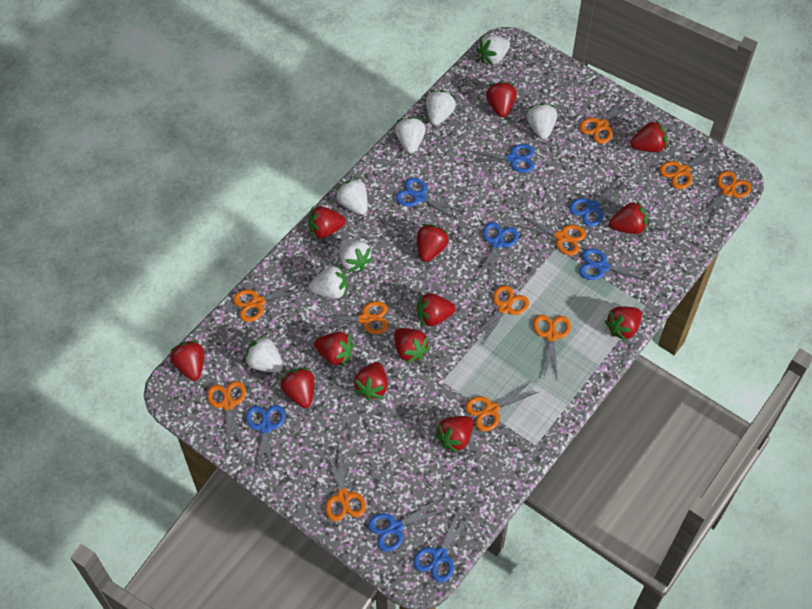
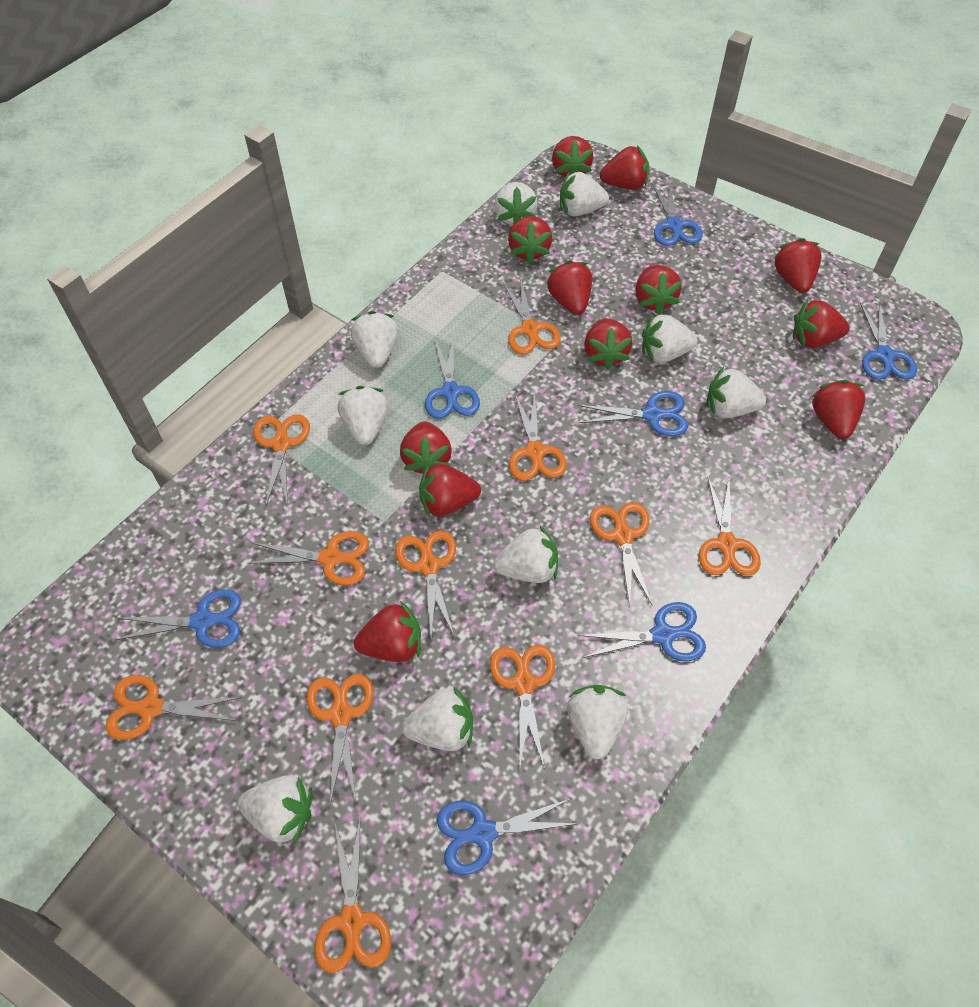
blue scissors: [246,405,285,473] [368,498,446,552] [396,178,464,221] [413,508,473,583] [467,144,535,173] [477,222,519,280] [569,177,629,227] [579,248,652,281] = 8 -> [115,589,241,648] [425,338,480,419] [437,798,579,875] [577,602,706,661] [578,391,688,436] [652,183,703,246] [860,301,917,380] = 7
red strawberry: [170,341,204,381] [281,368,315,408] [308,206,346,239] [314,332,353,367] [354,362,388,400] [394,328,430,364] [417,224,449,262] [417,293,456,327] [435,416,473,453] [486,81,517,117] [605,306,642,341] [609,201,647,234] [630,120,667,152] = 13 -> [354,601,421,662] [400,421,452,474] [419,463,481,517] [508,216,552,264] [546,260,592,315] [552,136,594,177] [584,318,632,370] [600,146,649,190] [635,265,682,314] [773,238,822,293] [793,299,850,348] [812,380,866,439] = 12
white strawberry: [244,335,283,372] [309,265,347,298] [335,178,368,215] [340,239,373,272] [395,117,426,153] [426,90,456,125] [477,35,510,65] [527,103,557,139] = 8 -> [238,775,313,844] [338,386,388,445] [351,311,398,368] [402,686,473,751] [494,182,538,225] [494,526,558,583] [560,172,609,216] [567,685,628,760] [642,314,697,363] [707,367,766,418] = 10

